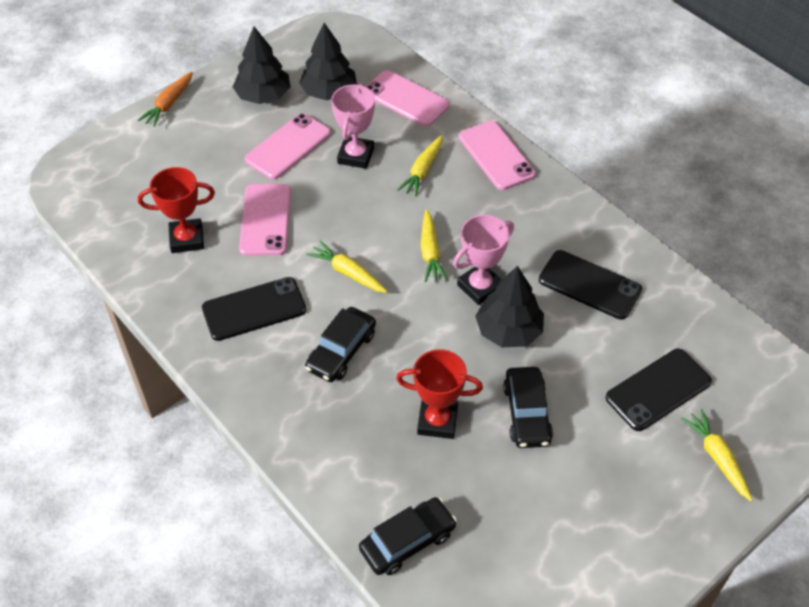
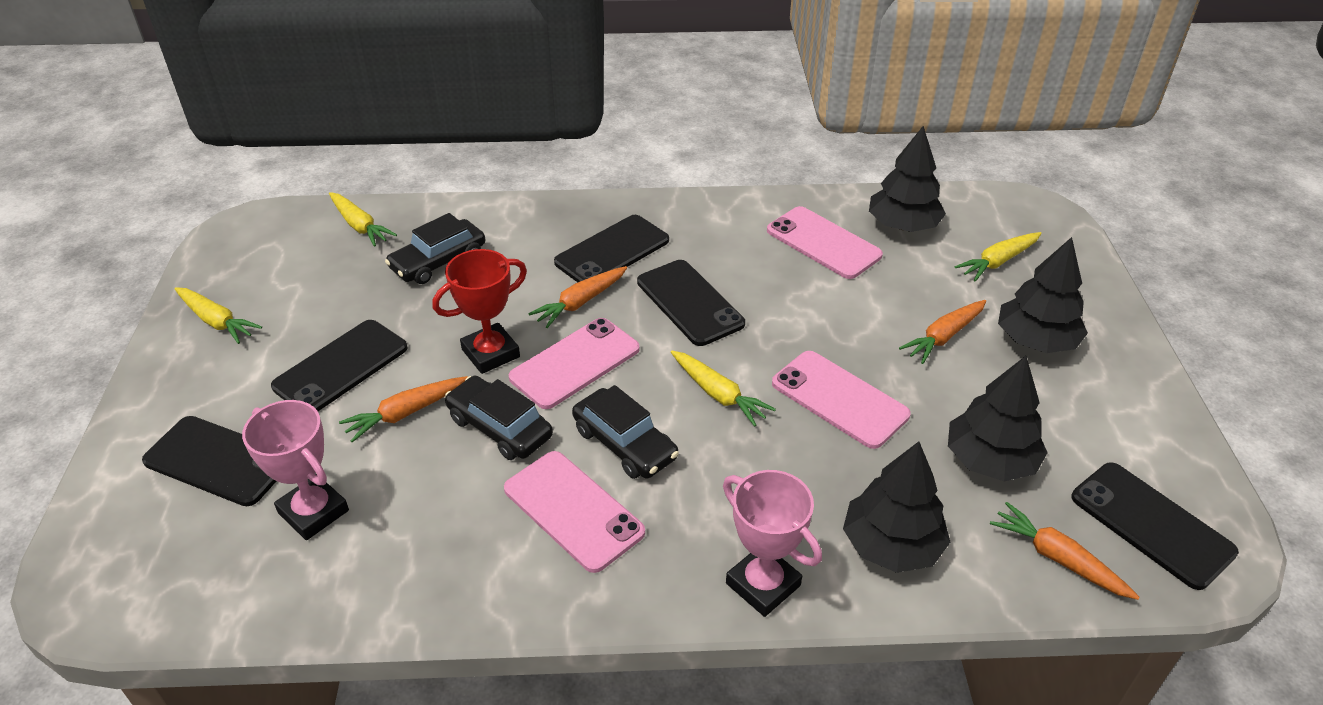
black phone: [202,277,306,341] [538,250,642,320] [605,349,712,431] = 3 -> [142,416,276,506] [271,320,408,411] [554,215,669,282] [637,260,745,346] [1072,462,1239,590] = 5
black tree: [233,26,291,104] [299,23,357,100] [475,266,544,347] = 3 -> [843,441,950,573] [869,126,946,232] [948,356,1048,481] [998,237,1088,353] = 4
orange carrot: [138,72,193,127] = 1 -> [339,376,467,442] [529,266,627,328] [899,300,986,364] [990,502,1140,600] = 4
red trophy: [138,167,215,253] [396,349,483,439] = 2 -> [432,249,527,374] = 1

